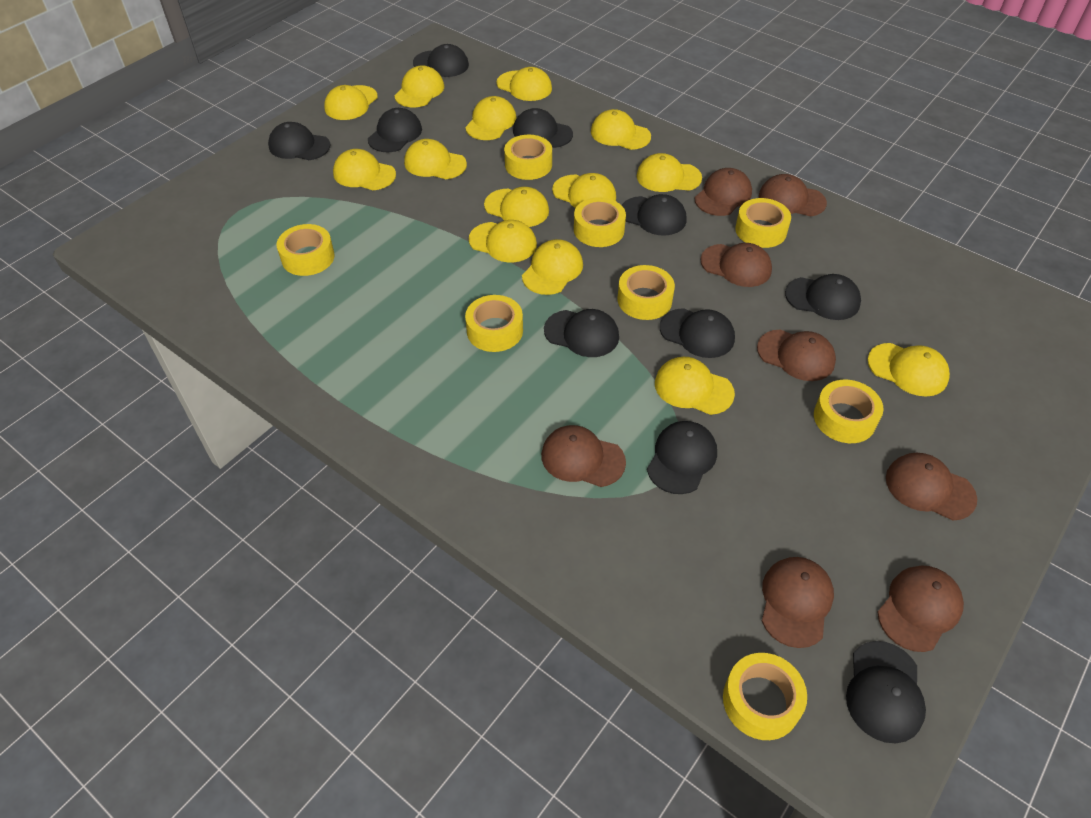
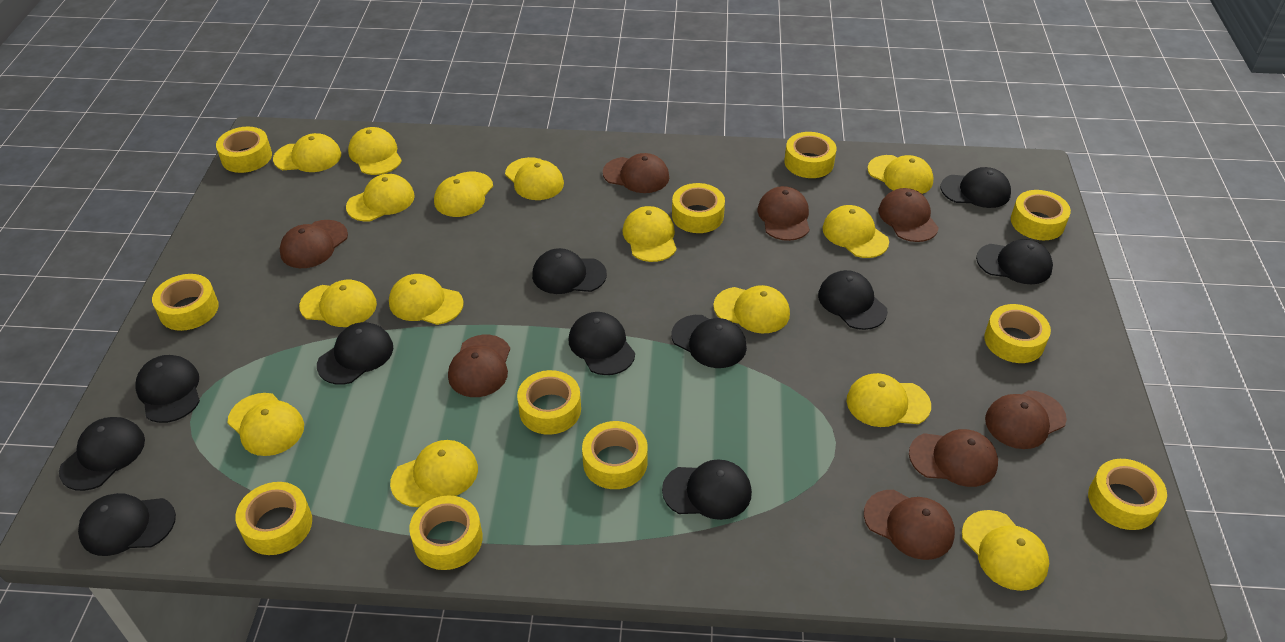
black cap: [268,122,330,160] [368,108,422,152] [413,44,469,77] [513,108,573,148] [544,309,619,357] [622,194,687,236] [647,421,717,494] [660,308,735,358] [785,274,861,320] [846,641,926,743] = 10 -> [59,417,145,491] [78,493,176,556] [135,355,200,423] [317,322,393,385] [532,248,607,294] [569,312,635,375] [662,459,752,520] [671,315,747,368] [818,270,888,330] [941,167,1011,208] [976,239,1053,284] = 11
yellow cap: [324,85,378,120] [333,149,396,190] [394,65,444,107] [404,139,467,179] [465,96,516,140] [469,220,537,262] [484,187,549,227] [497,67,552,101] [522,239,583,295] [552,173,616,208] [591,109,651,150] [636,153,702,192] [655,357,735,415] [867,343,950,396] = 14 -> [228,393,304,456] [273,133,341,172] [299,280,377,327] [346,174,415,221] [348,127,402,175] [389,274,464,325] [390,440,478,507] [434,172,493,217] [505,157,564,200] [623,206,677,262] [713,285,790,333] [823,205,889,258] [847,373,931,427] [867,155,934,194] [962,510,1049,591] = 15
yellow tape: [277,224,335,276] [465,295,523,352] [504,135,552,180] [574,197,626,247] [618,265,675,320] [723,653,807,740] [735,198,791,248] [814,380,884,443] = 8 -> [152,274,219,331] [216,127,272,173] [235,482,312,555] [409,495,483,570] [517,370,581,435] [582,421,648,489] [672,183,725,233] [784,132,837,178] [984,304,1051,363] [1011,190,1071,240] [1088,459,1167,530] = 11

